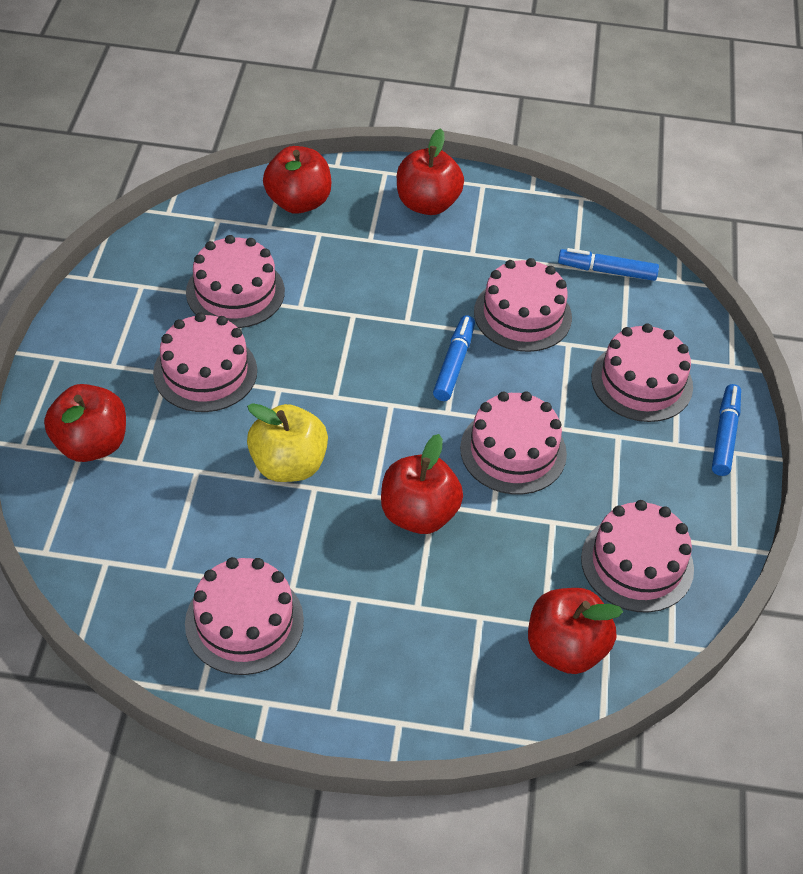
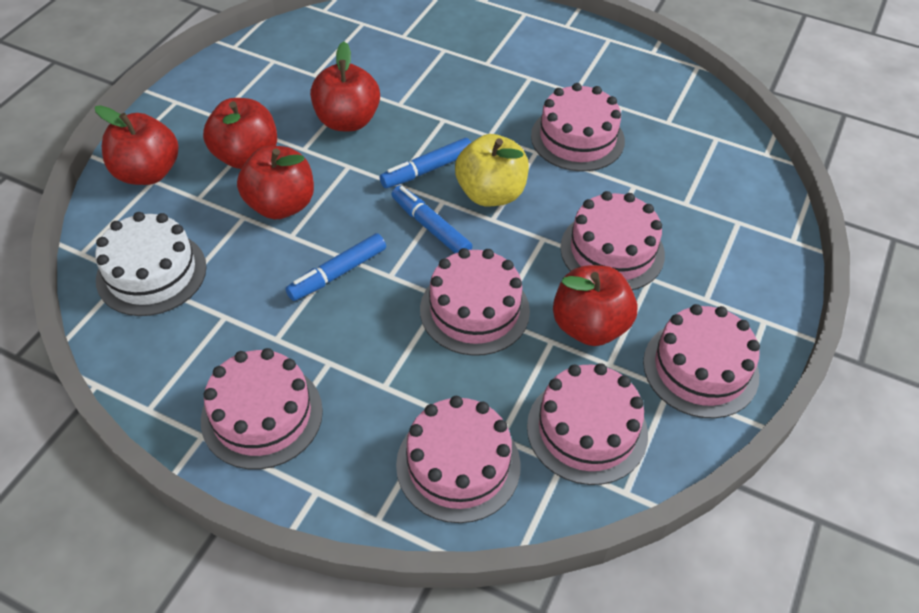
white cake: none = 0 -> [95,212,206,316] = 1

